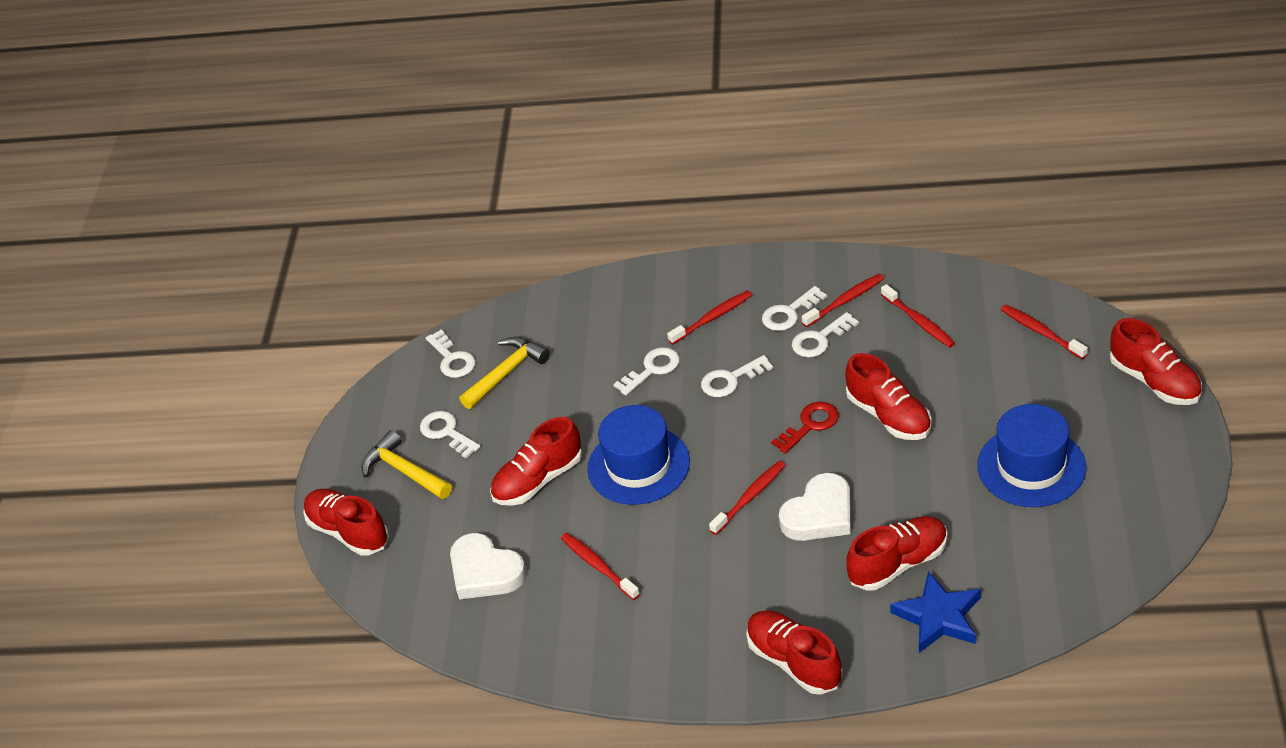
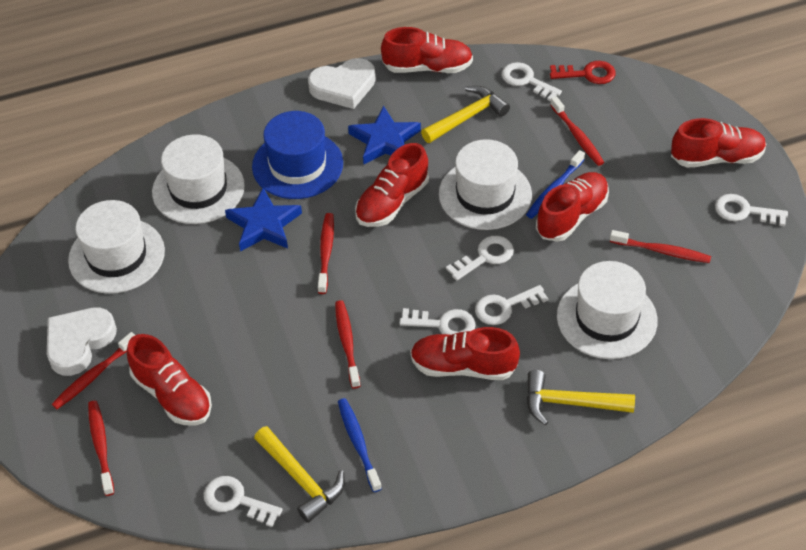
blue hat: [587,405,690,505] [977,404,1086,507] = 2 -> [252,111,343,199] = 1
blue star: [890,571,981,653] = 1 -> [225,188,302,252] [348,106,421,165] = 2
blue toothbrush: none = 0 -> [338,398,382,492] [526,150,585,219] = 2
white hat: none = 0 -> [68,200,165,294] [152,134,245,224] [439,139,532,230] [557,261,658,359] = 4
yellow hammer: [361,430,452,499] [459,337,550,409] = 2 -> [254,426,345,523] [421,86,510,143] [527,370,635,425] = 3

